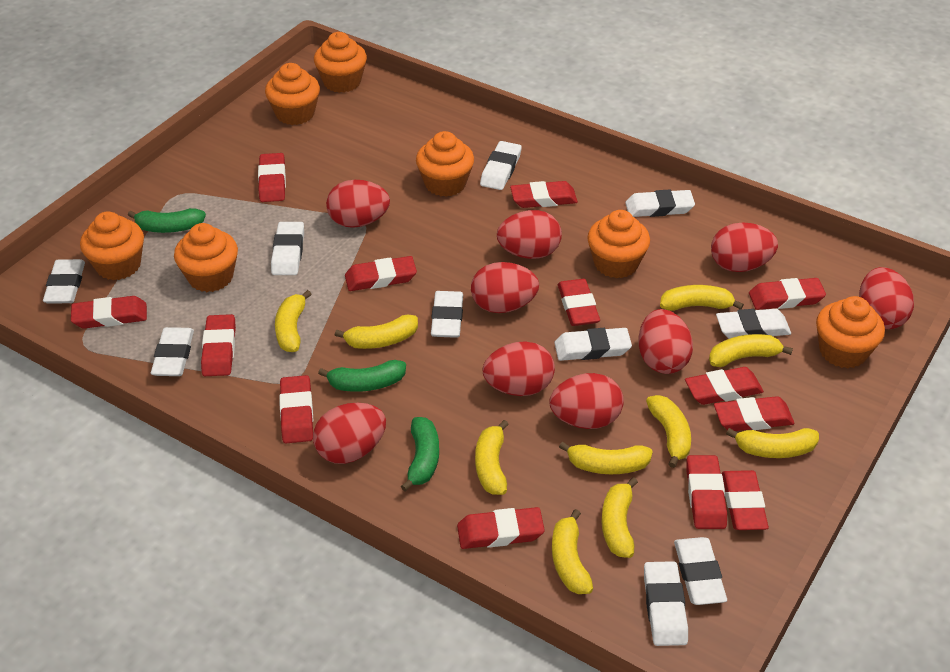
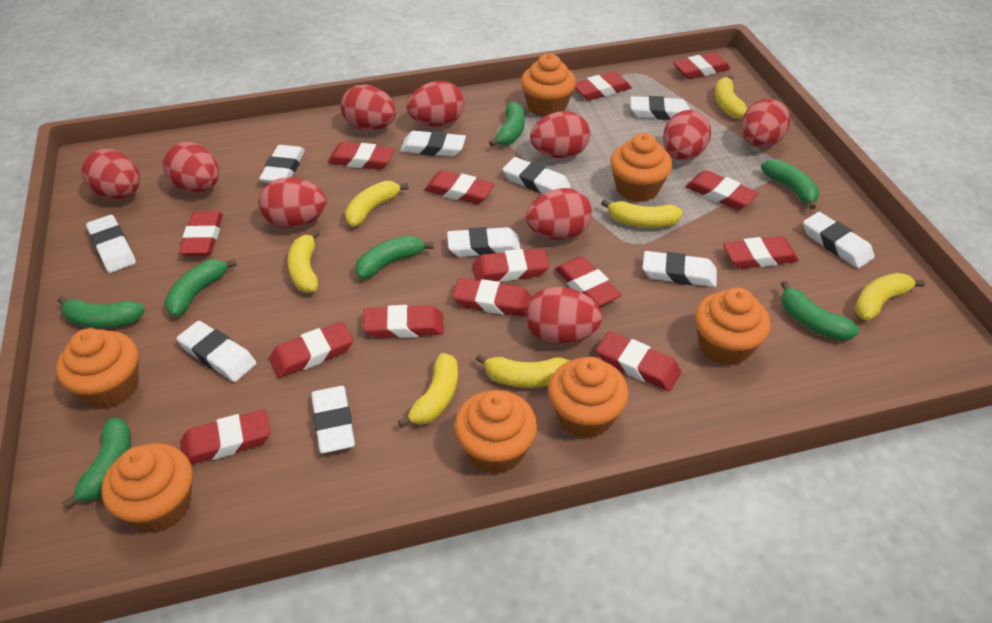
green banana: [128,208,206,233] [318,360,406,392] [401,417,439,491] = 3 -> [58,296,145,328] [63,418,131,509] [165,259,237,317] [355,236,434,279] [489,102,525,147] [761,159,819,210] [781,281,859,341] = 7
red egg: [313,403,386,464] [326,180,390,228] [471,262,539,313] [483,341,555,396] [497,210,562,259] [550,373,624,429] [638,309,693,374] [711,223,778,272] [859,267,914,329] = 9 -> [81,149,140,199] [163,142,219,192] [259,177,327,228] [341,84,396,131] [407,81,464,127] [525,287,602,344] [526,188,592,240] [530,111,590,158] [663,110,711,160] [741,98,790,148] = 10
red eraser: [71,296,147,329] [201,314,236,376] [258,153,286,202] [279,375,313,443] [345,256,417,291] [457,507,545,549] [510,181,578,208] [558,279,600,326] [685,367,764,405] [686,455,727,529] [714,396,794,431] [722,470,769,530] [749,278,826,310] = 13 -> [179,211,223,256] [180,409,271,464] [269,322,353,378] [328,142,395,170] [363,305,444,338] [425,170,495,204] [452,278,532,317] [473,249,549,282] [555,256,621,306] [574,72,632,100] [596,331,681,391] [673,52,731,79] [685,170,758,210] [723,236,799,269] = 14
yellow banana: [275,290,312,352] [335,314,418,349] [475,420,509,495] [552,509,593,594] [559,441,653,474] [602,477,638,558] [646,395,691,468] [660,285,744,311] [709,334,793,367] [726,428,819,458] = 10 -> [287,230,320,293] [345,181,409,227] [398,353,458,428] [476,354,570,388] [601,199,683,228] [715,75,747,119] [855,273,925,320] = 7

